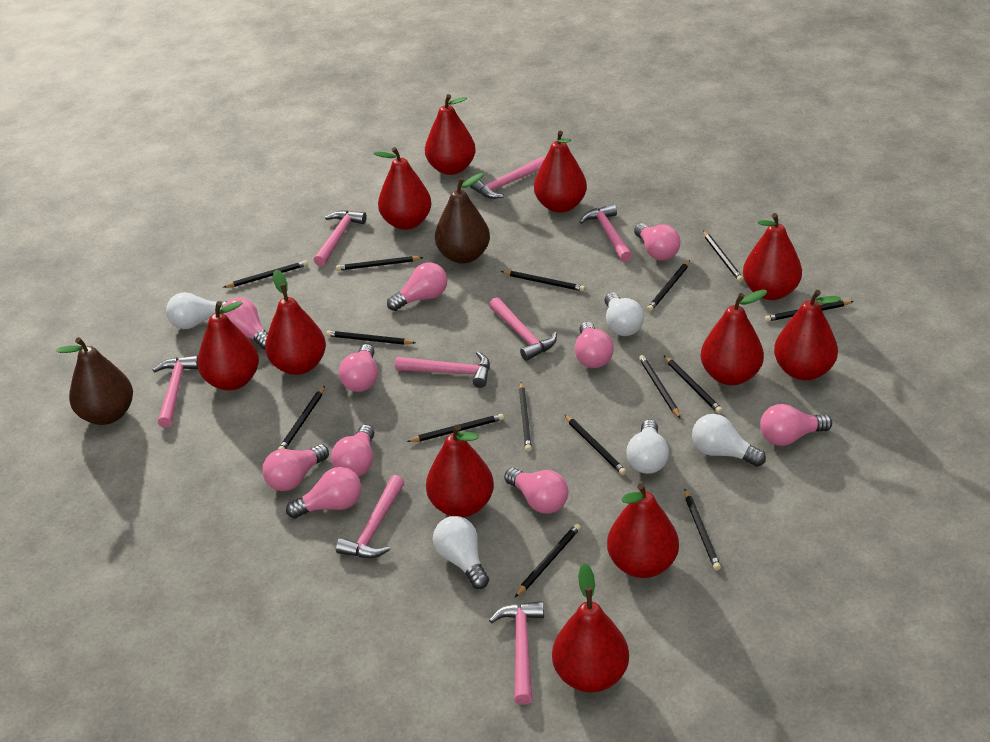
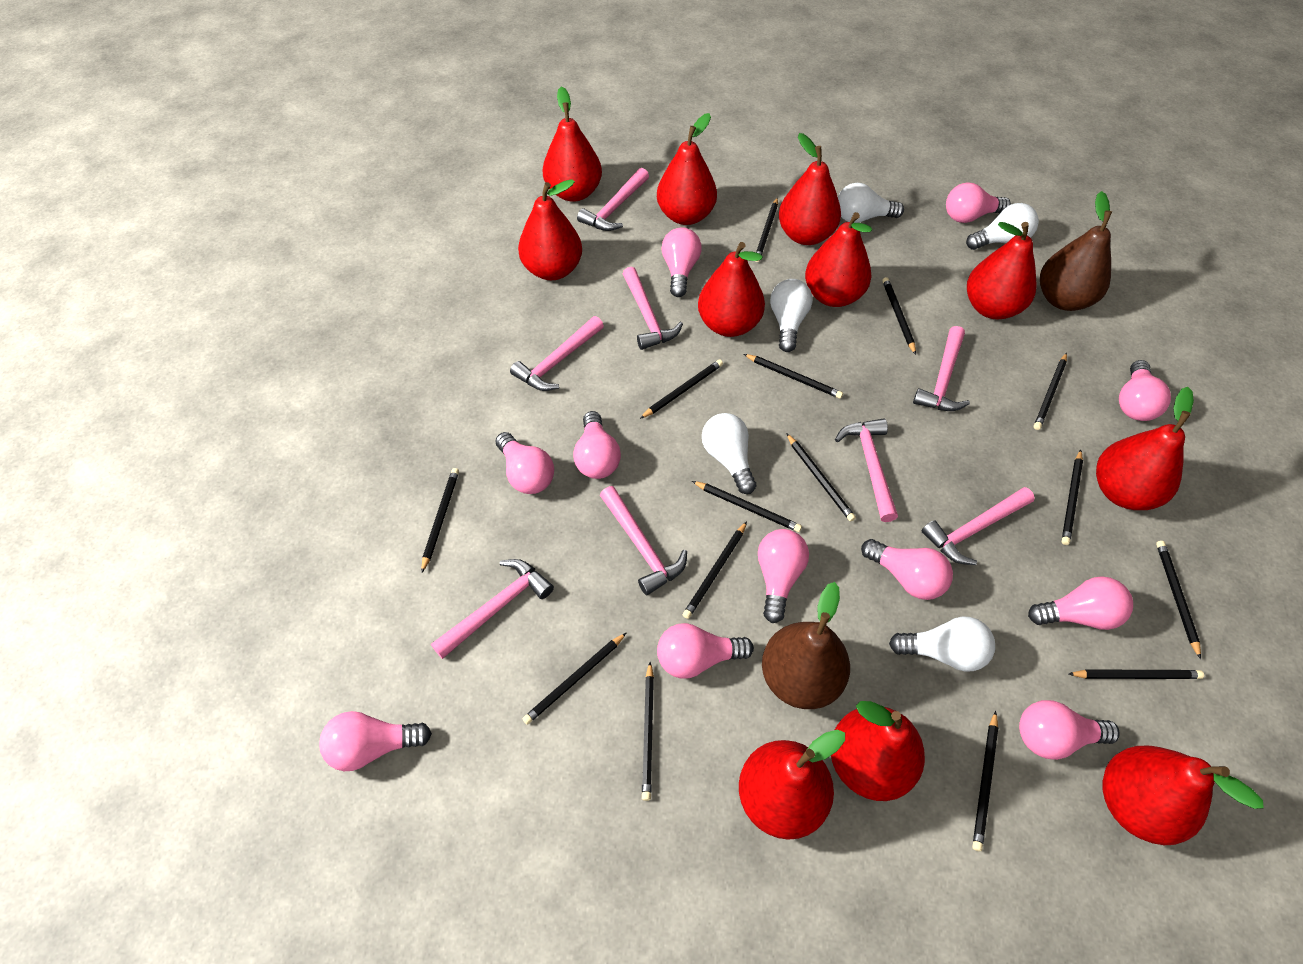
pink light bulb: [223,298,268,350] [262,444,329,491] [286,467,361,519] [331,425,374,477] [339,344,378,392] [387,262,447,311] [504,468,568,514] [575,322,614,368] [634,223,680,260] [760,404,832,446] = 10 -> [319,711,432,771] [495,432,554,494] [573,411,621,479] [657,623,754,679] [661,227,702,297] [758,529,809,623] [861,539,953,600] [946,183,1011,223] [1019,700,1120,760] [1028,576,1133,630] [1119,360,1171,421] = 11

